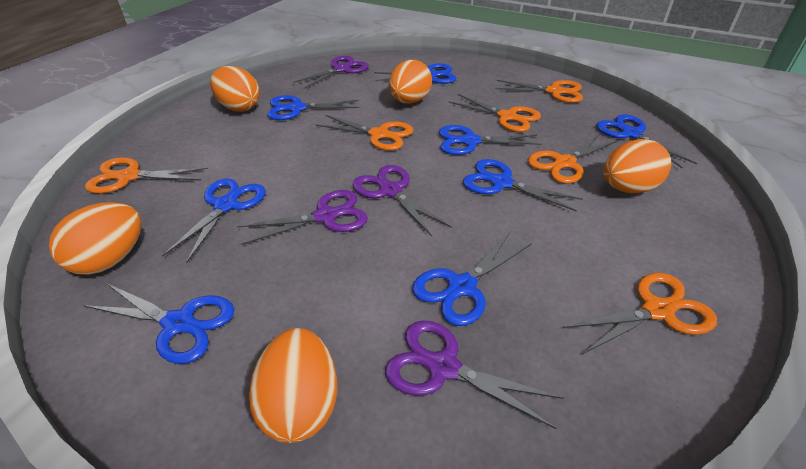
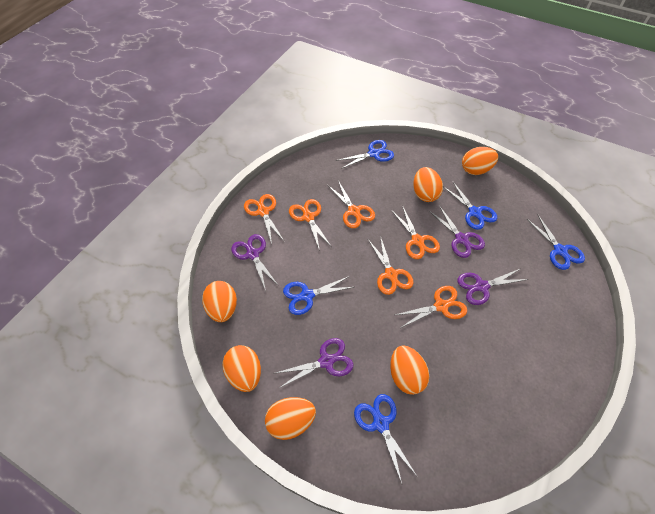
blue scissors: [83,283,234,364] [162,178,266,263] [267,95,359,120] [374,64,457,84] [412,232,532,326] [439,125,542,155] [463,159,583,212] [596,114,697,169] = 8 -> [283,276,354,315] [336,140,394,169] [354,394,417,483] [444,181,497,230] [527,215,585,270] = 5
orange egg: [49,202,142,275] [210,66,260,112] [249,328,337,443] [389,60,432,104] [604,139,671,193] = 5 -> [202,281,237,322] [223,345,261,392] [265,397,316,440] [390,345,429,395] [413,167,443,202] [462,147,498,175] = 6

